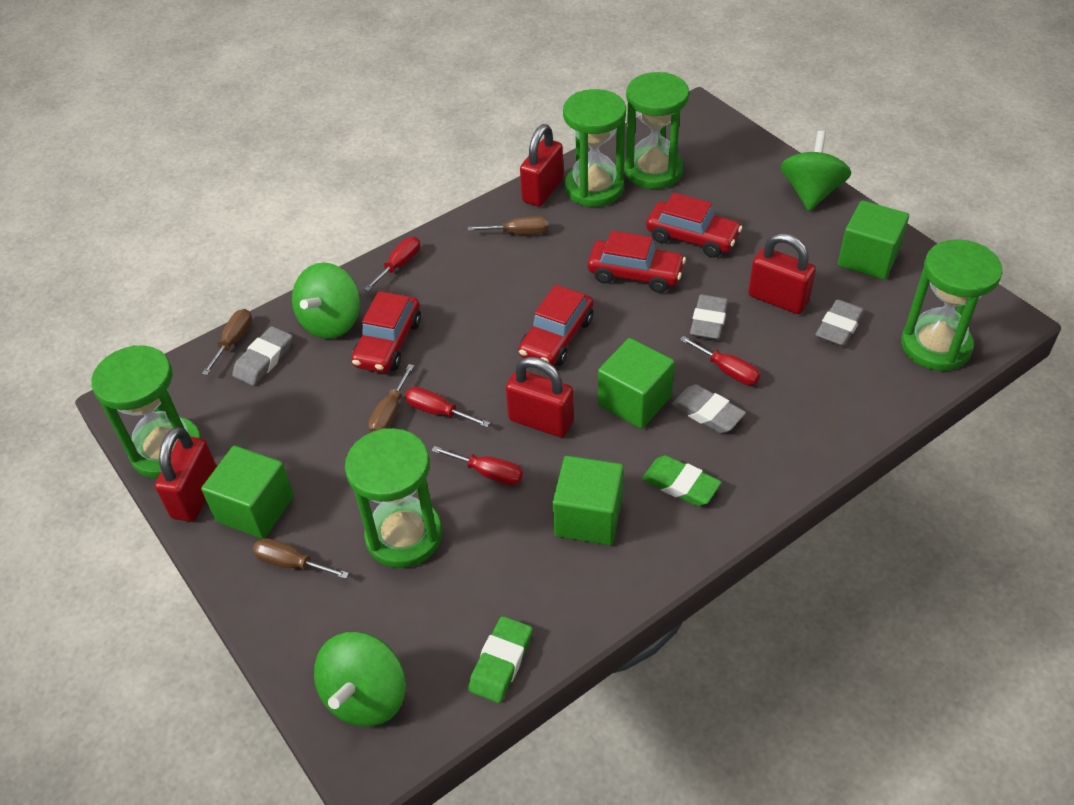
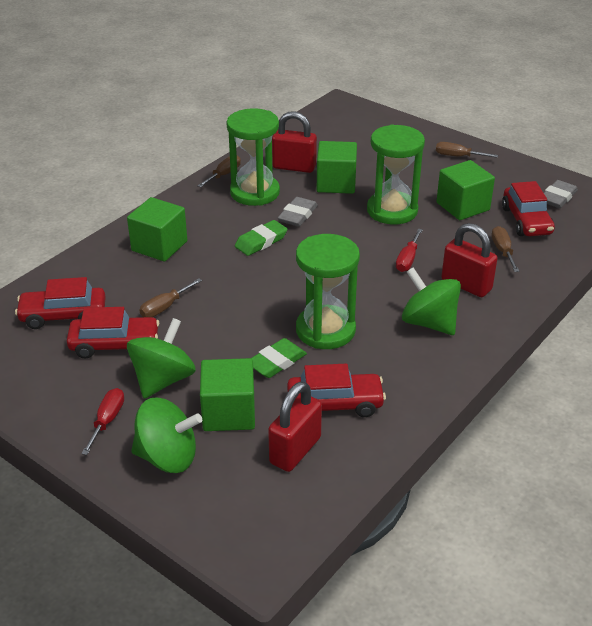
green hourglass: [91,345,202,479] [345,428,442,568] [563,89,626,207] [624,72,689,189] [901,239,1003,371] = 5 -> [226,108,280,206] [296,234,360,349] [367,125,425,225] = 3
grey eraser: [232,326,292,386] [671,384,746,433] [690,294,728,340] [815,299,864,347] = 4 -> [278,197,318,227] [544,180,578,208] = 2
red padlock: [155,427,217,522] [506,357,574,437] [520,124,563,207] [748,233,816,314] = 4 -> [268,381,322,472] [272,111,317,173] [441,223,498,297] = 3
red screwdriver: [364,237,420,291] [405,387,490,427] [431,446,523,485] [680,336,760,385] = 4 -> [81,388,124,455] [396,229,423,272] = 2

